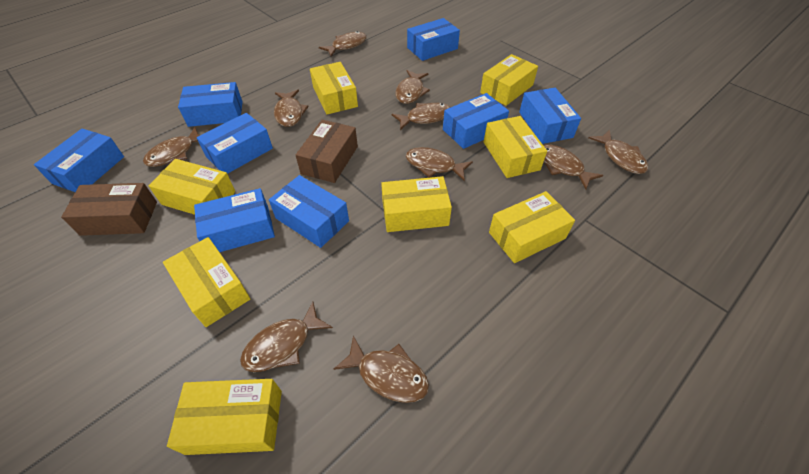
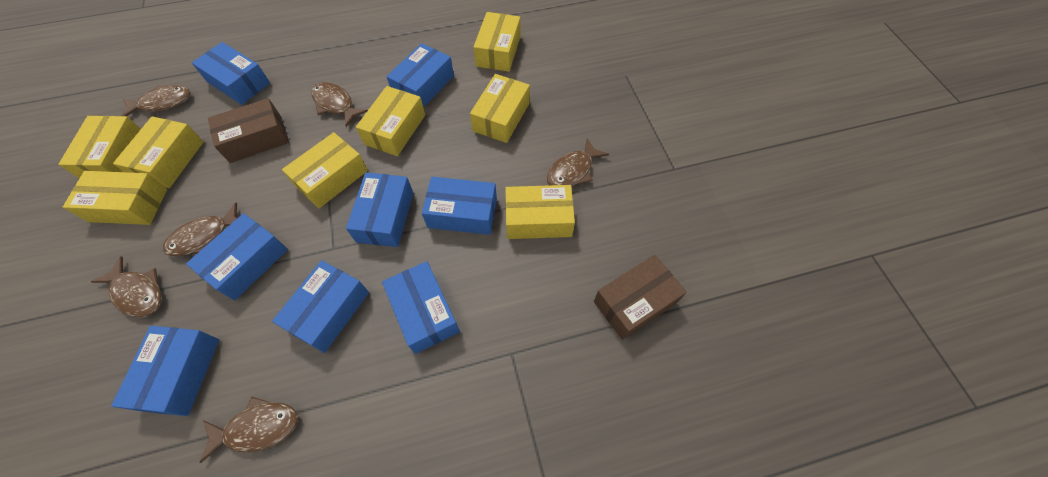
brown fish: [143,127,200,167] [240,302,333,372] [274,90,309,127] [319,31,367,56] [334,336,429,403] [392,103,451,130] [395,70,430,104] [406,147,473,181] [543,144,603,189] [588,130,648,174] = 10 -> [91,256,162,318] [121,85,191,116] [163,203,237,256] [200,397,298,463] [311,82,368,127] [547,138,609,186] = 6

